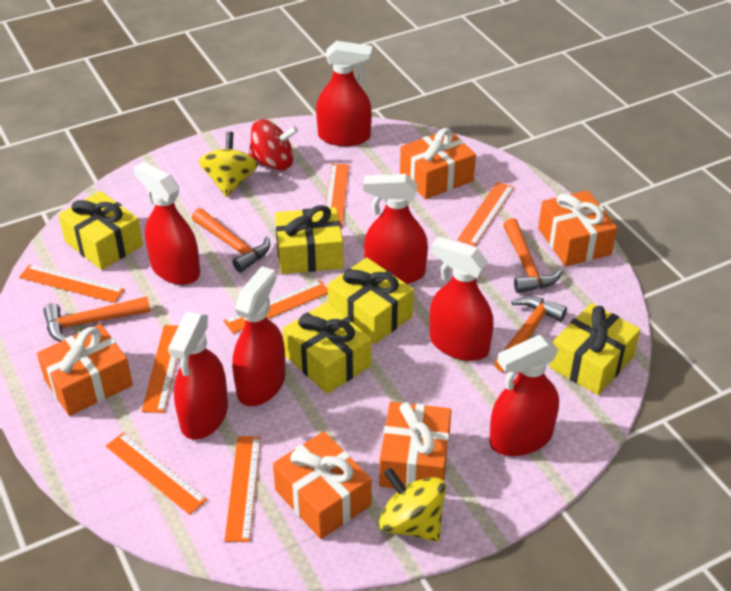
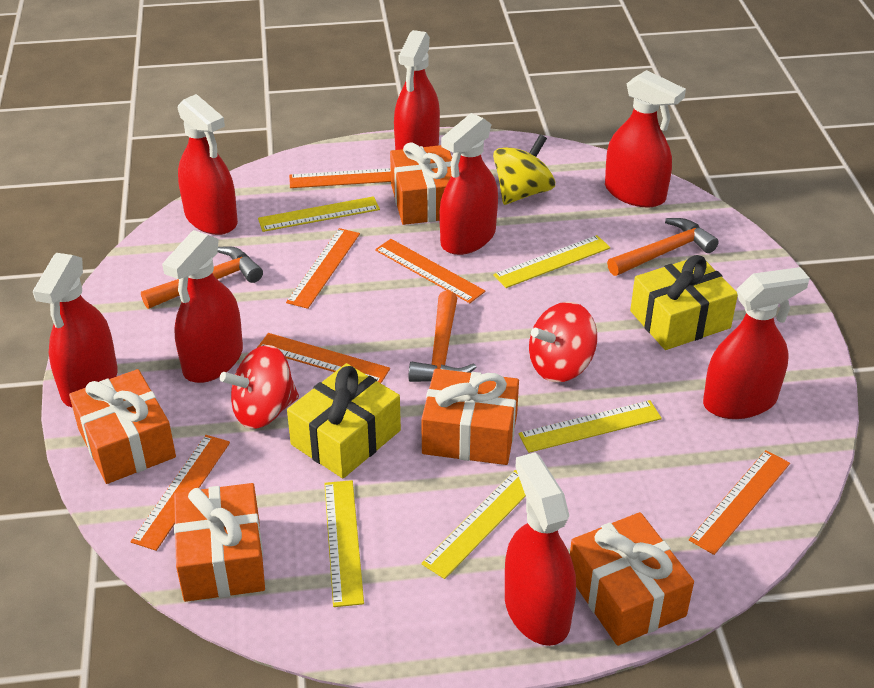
orange hammer: [43,296,150,342] [192,208,270,272] [494,296,567,372] [503,218,562,293] = 4 -> [141,246,263,309] [409,291,476,382] [607,218,719,276] = 3
orange ruler: [19,264,124,303] [106,432,208,515] [142,325,178,413] [223,280,328,334] [224,436,261,542] [326,164,349,228] [457,182,514,246] = 7 -> [131,435,230,551] [257,333,390,383] [286,228,360,309] [289,168,391,188] [375,239,485,303] [689,450,790,555] = 6
red spinning top: [249,119,298,171] = 1 -> [220,345,299,429] [529,302,597,383] = 2
red spray bottle: [133,162,200,285] [168,312,228,440] [232,266,286,406] [316,41,372,146] [364,174,428,284] [430,236,494,361] [489,335,559,456] = 7 -> [33,253,118,407] [162,230,243,383] [178,94,238,235] [394,30,440,150] [439,113,498,255] [505,452,576,646] [605,70,686,207] [703,267,810,419] = 8
yellow gift: [58,191,143,270] [275,205,343,274] [283,302,371,394] [328,257,414,344] [549,303,640,395] = 5 -> [287,363,401,478] [630,255,738,350] = 2
yellow ruler: none = 0 -> [258,196,380,232] [324,480,364,607] [421,470,526,579] [493,235,610,288] [518,400,662,453] = 5
yellow spinning top: [199,132,258,197] [379,468,446,542] = 2 -> [493,134,555,205] = 1

